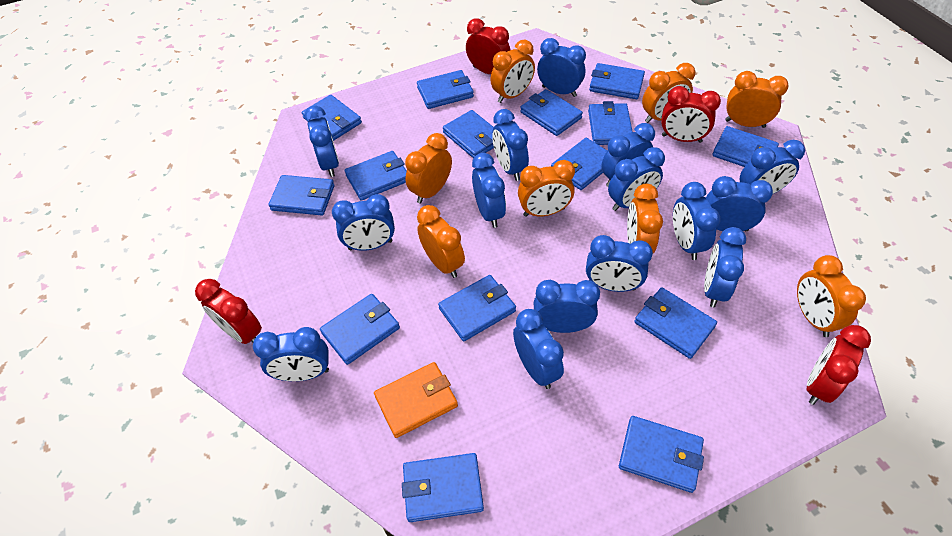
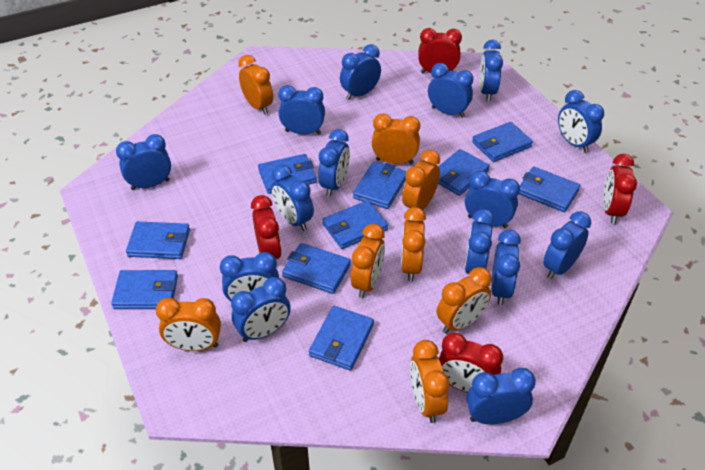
blue wallet: [269,175,335,216] [302,95,362,141] [320,294,400,365] [345,151,407,201] [402,453,484,522] [417,70,474,109] [438,275,516,341] [443,110,494,159] [520,89,583,136] [551,138,607,190] [588,101,633,145] [589,63,645,99] [619,416,704,493] [634,287,717,359] [712,126,779,167] = 15 -> [111,270,178,309] [126,221,190,259] [258,154,317,194] [282,243,351,294] [309,306,374,370] [322,200,388,249] [353,162,407,209] [438,149,490,196] [472,122,533,162] [519,166,580,212] = 10
orange wallet: [374,362,458,438] = 1 -> none = 0

